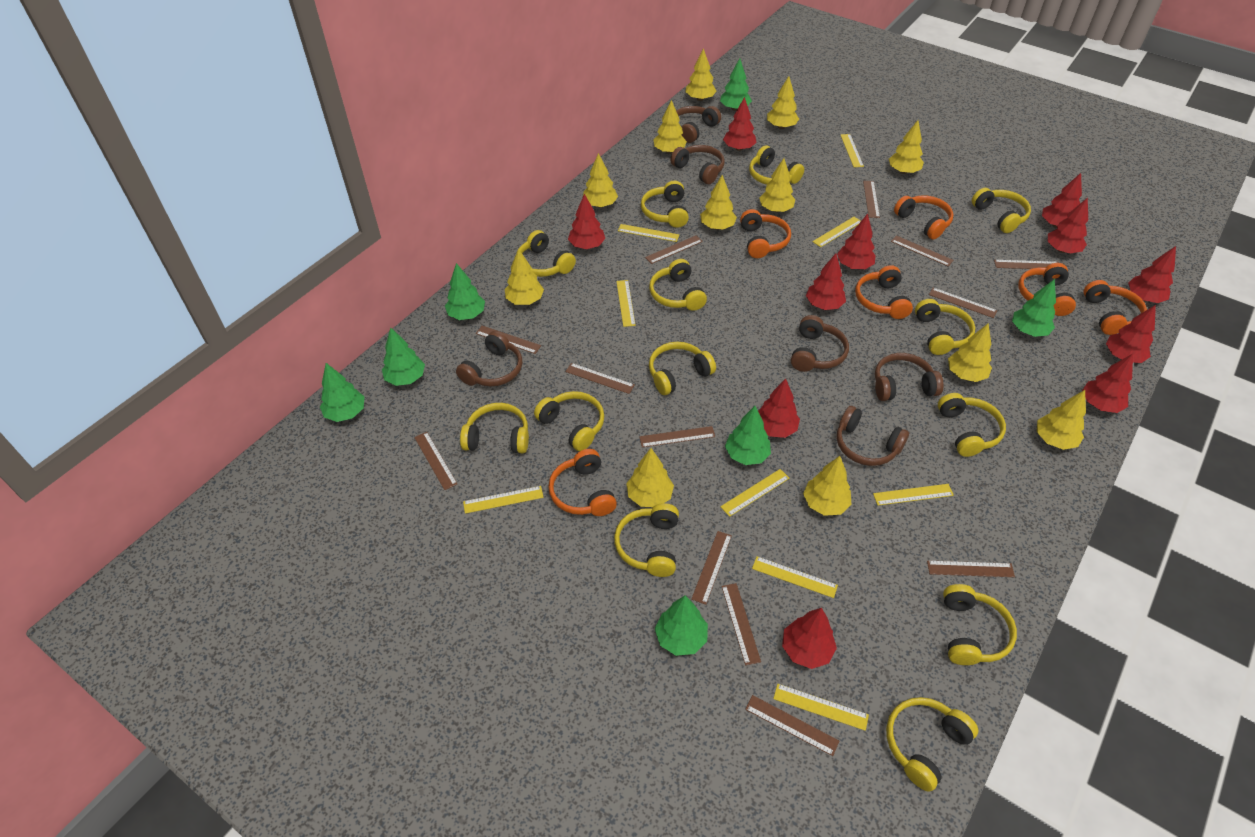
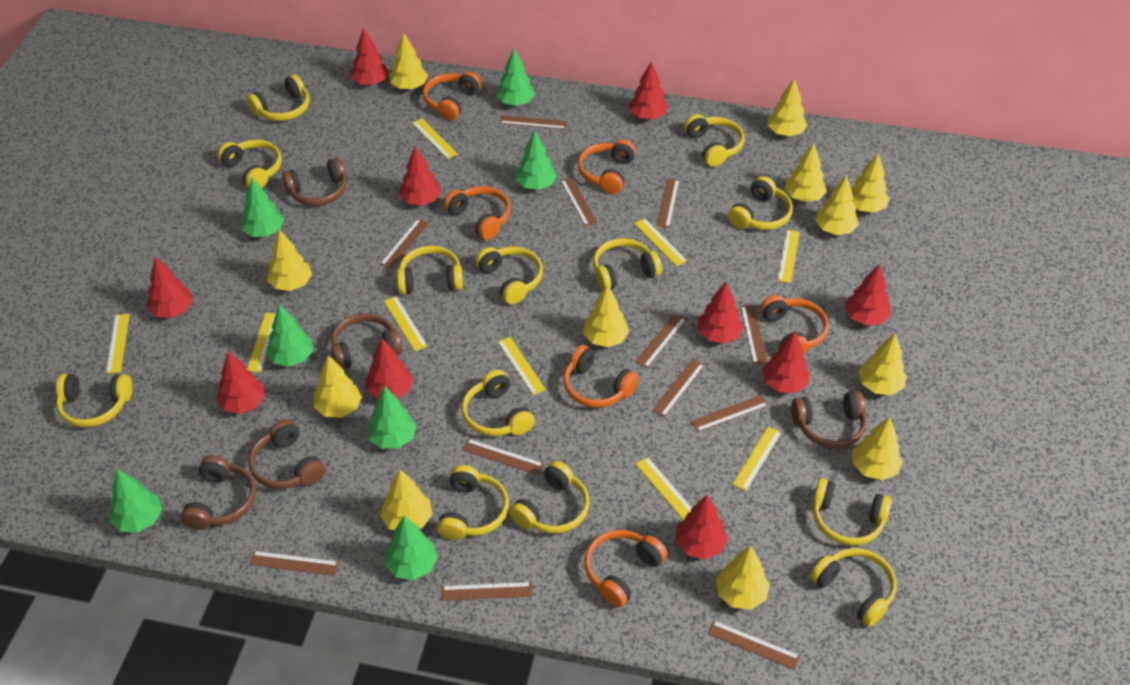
brown headphones: [456,331,522,387] [670,145,725,184] [676,106,721,143] [791,315,849,372] [837,406,909,466] [875,353,944,401] = 6 -> [181,455,256,530] [249,419,325,489] [282,157,347,206] [331,313,402,370] [791,391,866,449] = 5
brown ruler: [414,432,457,490] [476,326,541,354] [566,363,635,394] [639,426,715,448] [645,235,703,264] [691,531,732,605] [721,583,761,665] [745,695,839,756] [863,181,880,218] [891,235,953,267] [927,560,1015,577] [929,288,997,318] [994,260,1059,269] = 13 -> [249,551,339,576] [380,219,429,269] [442,582,532,601] [462,439,544,475] [500,115,567,129] [560,178,597,226] [635,313,686,368] [652,359,705,417] [657,178,680,228] [691,395,769,432] [708,620,800,670] [741,305,768,364] = 12
red tree: [568,194,605,249] [723,97,756,151] [758,379,800,438] [782,608,837,669] [806,254,846,310] [837,214,876,269] [1042,173,1082,228] [1048,198,1088,254] [1082,354,1133,413] [1106,305,1156,363] [1128,246,1176,303] = 11 -> [147,257,193,318] [216,351,265,414] [351,28,389,85] [365,338,413,399] [399,146,442,206] [629,62,669,119] [675,495,728,560] [698,282,744,343] [762,331,810,393] [845,264,891,325] = 10

